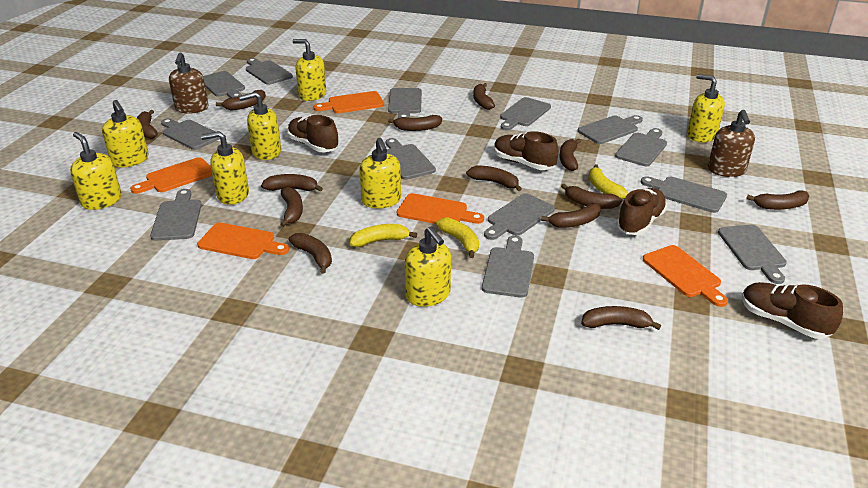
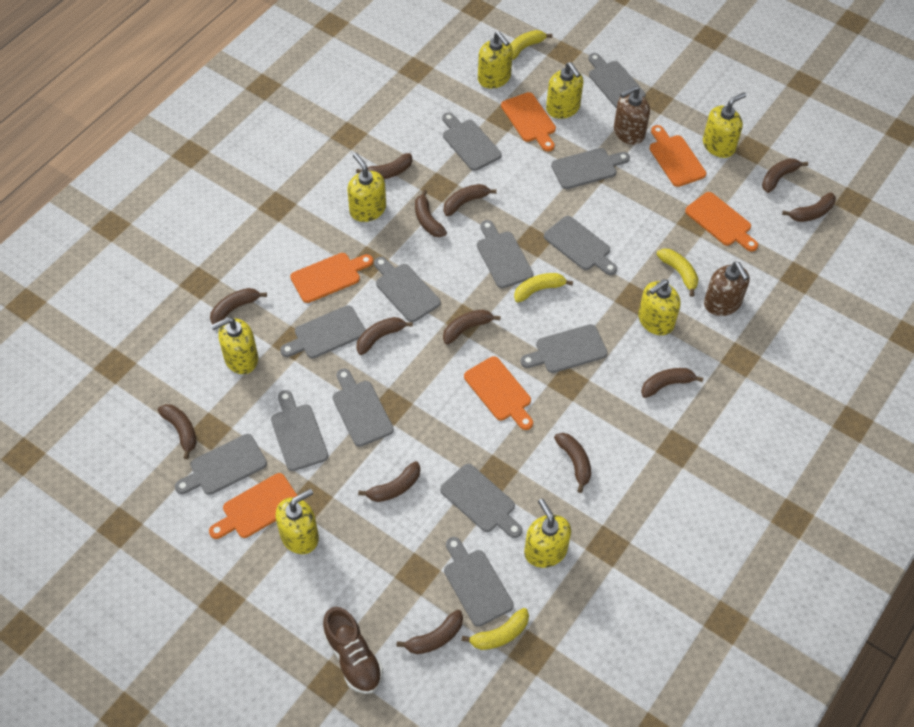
brown shoe: [287,115,339,152] [494,131,559,170] [616,188,667,235] [742,282,843,339] = 4 -> [323,607,383,694] = 1
orange cutting board: [130,157,212,194] [197,223,289,259] [314,91,384,113] [397,193,484,224] [643,245,728,307] = 5 -> [209,473,298,539] [290,253,373,303] [464,356,533,430] [501,92,556,152] [650,125,706,187] [685,192,758,252] = 6
yellow banana: [350,224,417,247] [436,217,479,258] [589,164,628,199] = 3 -> [461,608,529,650] [510,30,552,60] [514,273,573,302] [656,249,698,297] = 4

